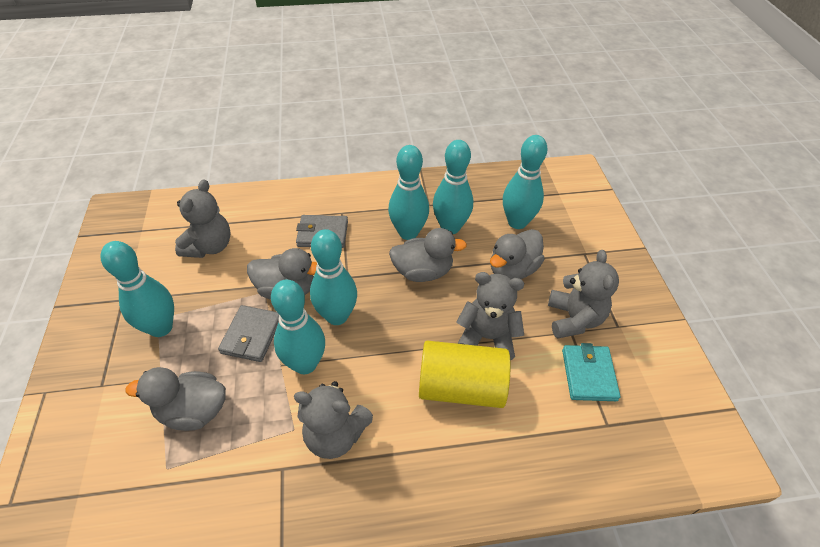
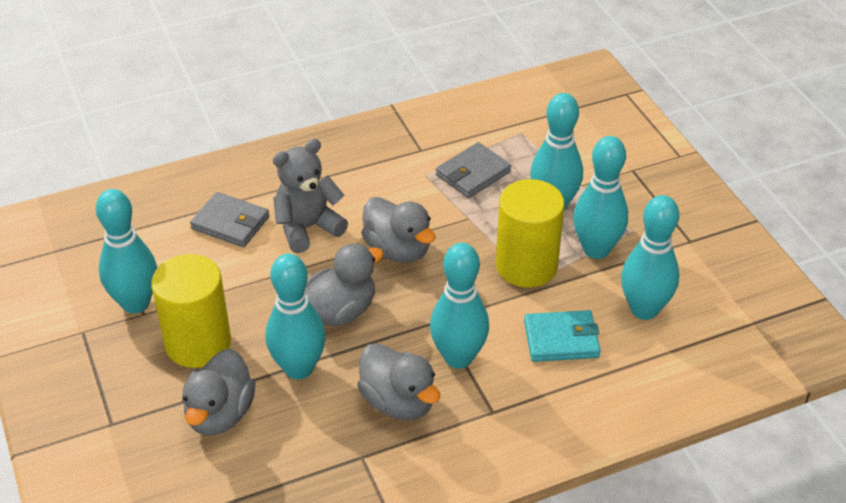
grey teddy bear: [175,179,231,258] [294,381,373,459] [456,272,524,360] [548,250,619,339] = 4 -> [273,139,348,253] = 1
yellow cylinder: [419,341,510,408] = 1 -> [151,254,231,368] [496,179,564,288] = 2

